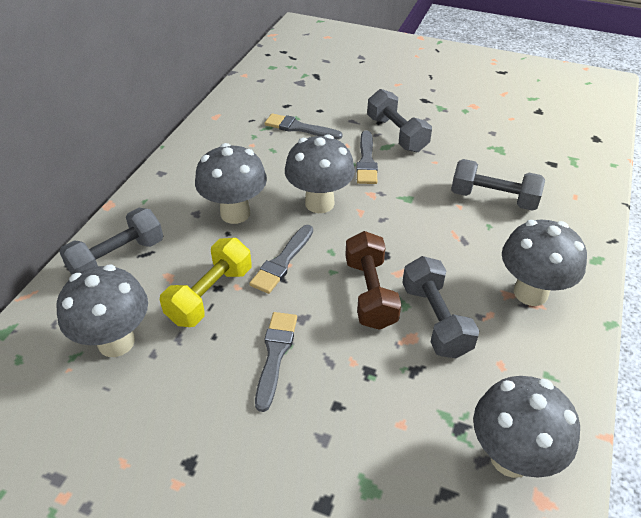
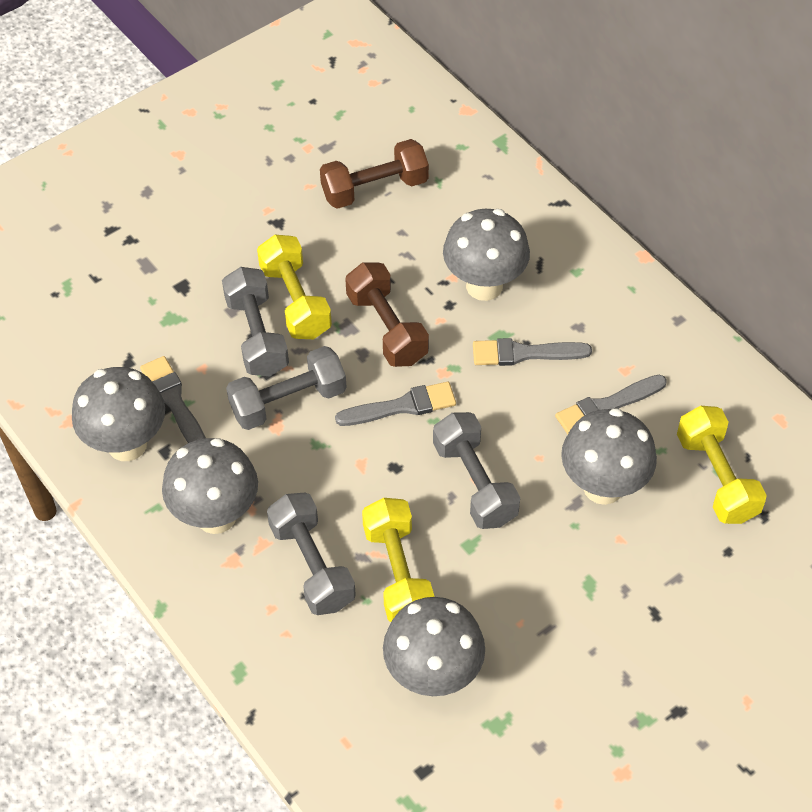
brown dumbbell: [345,231,401,330] = 1 -> [320,139,429,209] [345,262,429,367] = 2
yellow dumbbell: [160,238,252,327] = 1 -> [257,235,332,339] [362,498,435,622] [677,406,767,524] = 3

